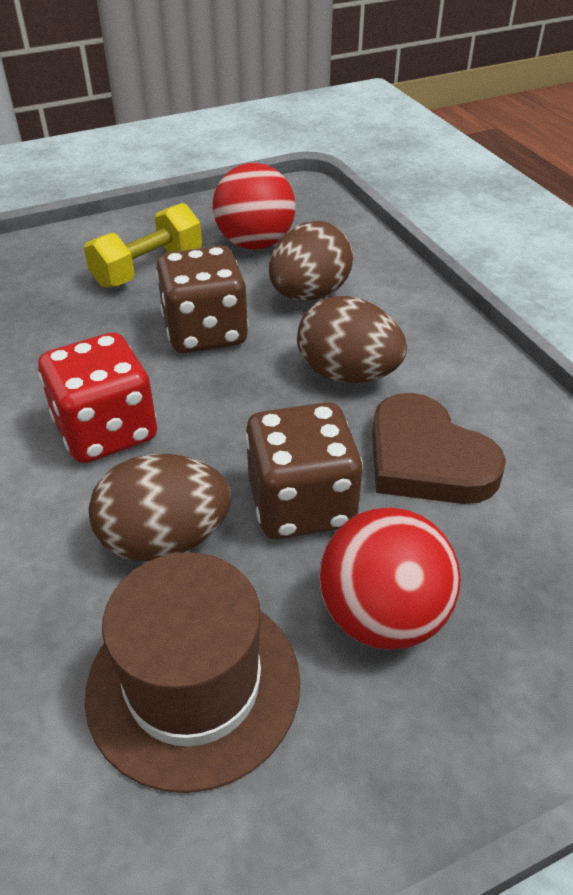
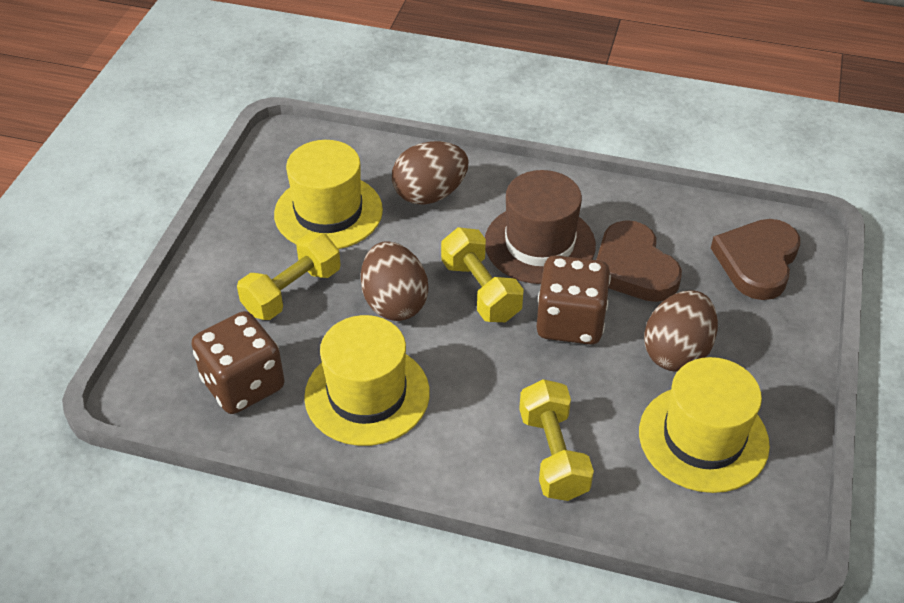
brown heart: [372,393,506,504] = 1 -> [596,220,682,302] [711,219,800,300] = 2
red ball: [213,163,295,250] [319,508,461,650] = 2 -> none = 0
red dice: [38,333,157,463] = 1 -> none = 0
yellow dumbbell: [84,203,202,288] = 1 -> [237,232,341,320] [441,227,524,322] [519,379,594,501] = 3
yellow hat: none = 0 -> [274,140,383,249] [304,315,430,446] [639,357,770,493] = 3

